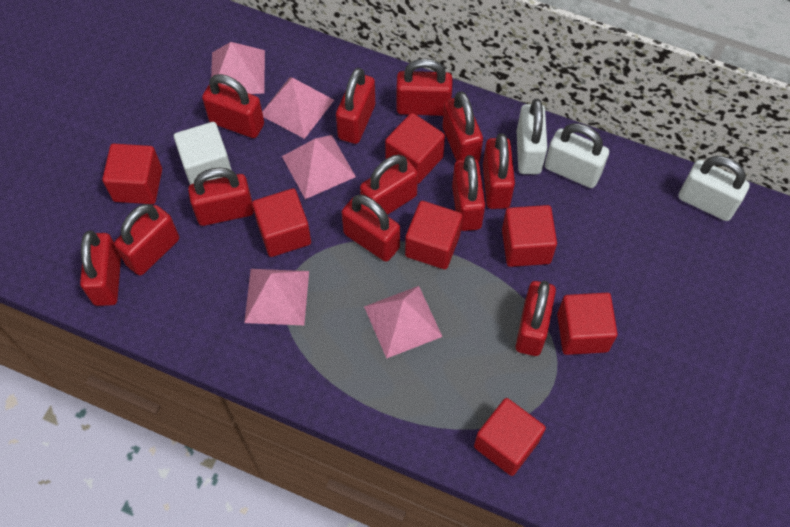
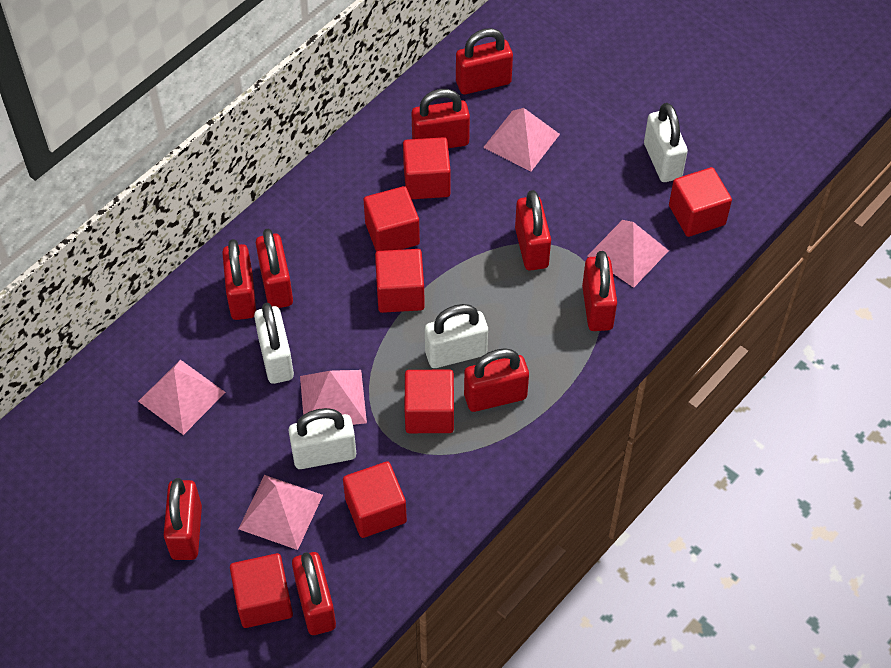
red padlock: [80,231,121,306] [114,204,179,276] [188,167,254,226] [202,74,264,138] [336,68,375,144] [342,194,400,262] [360,155,418,215] [397,58,452,116] [443,91,483,162] [452,155,485,231] [483,133,515,209] [515,281,556,356] = 12 -> [164,478,202,560] [222,239,256,320] [256,229,293,308] [292,552,336,635] [412,89,470,148] [456,28,513,95] [464,348,529,412] [515,190,551,271] [582,251,617,331] = 9
white cube: [174,122,232,185] = 1 -> none = 0
white padlock: [517,99,548,174] [545,123,609,188] [678,156,750,221] = 3 -> [254,303,294,384] [288,408,356,469] [425,304,488,368] [644,103,688,182] = 4

